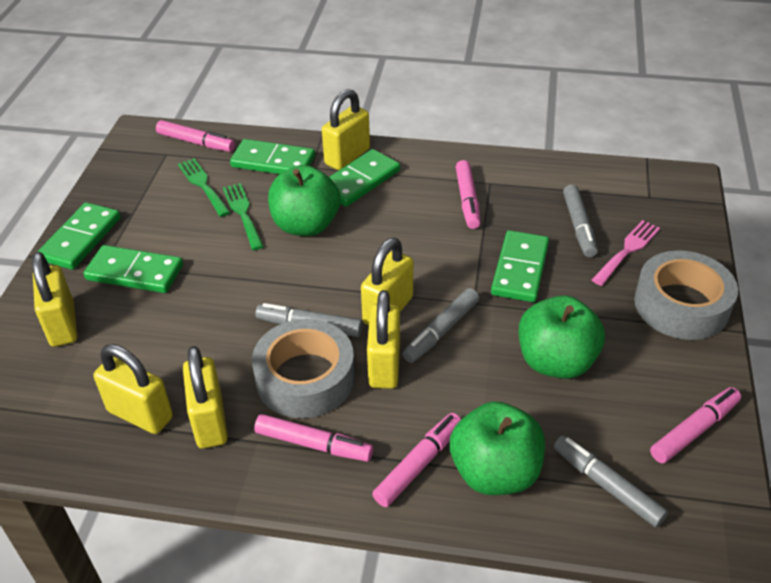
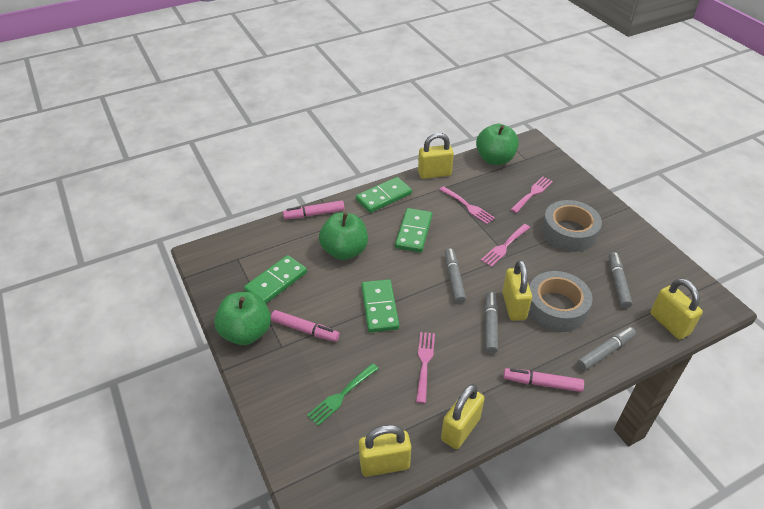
green domino: [37,202,121,270] [84,245,183,293] [230,139,315,174] [329,149,400,207] [491,230,549,302] = 5 -> [244,255,307,303] [356,177,412,213] [361,279,399,333] [395,208,432,252] = 4
green fork: [178,158,230,217] [223,183,264,250] = 2 -> [307,363,379,426] = 1
pink fork: [592,220,660,286] = 1 -> [416,332,435,403] [439,186,495,224] [481,224,530,267] [510,176,553,213] = 4
pink marker: [156,120,235,152] [254,414,373,462] [372,413,461,507] [456,160,481,229] [650,387,741,463] = 5 -> [271,310,340,342] [283,200,344,219] [504,368,584,392] = 3
yellow padlock: [32,252,77,347] [94,344,173,434] [183,346,228,449] [322,89,370,170] [361,237,413,326] [367,290,400,389] = 6 -> [359,425,411,477] [418,133,454,179] [441,384,485,449] [502,260,532,321] [650,278,703,339] = 5

